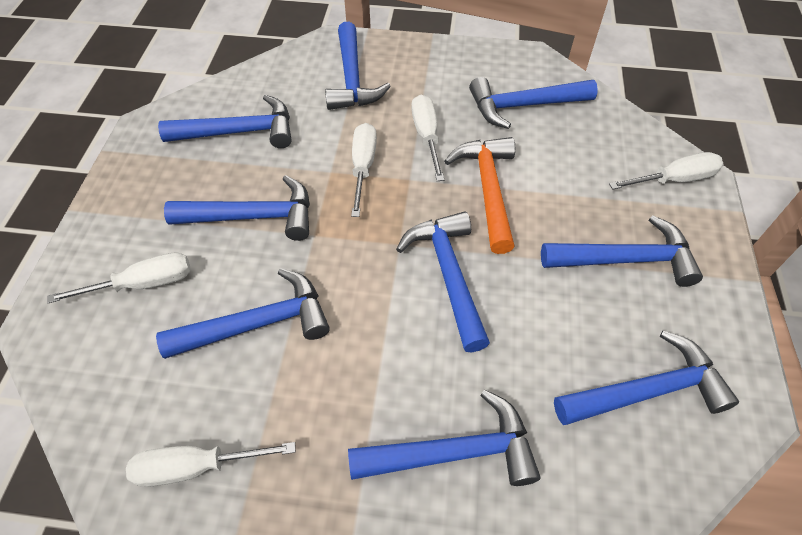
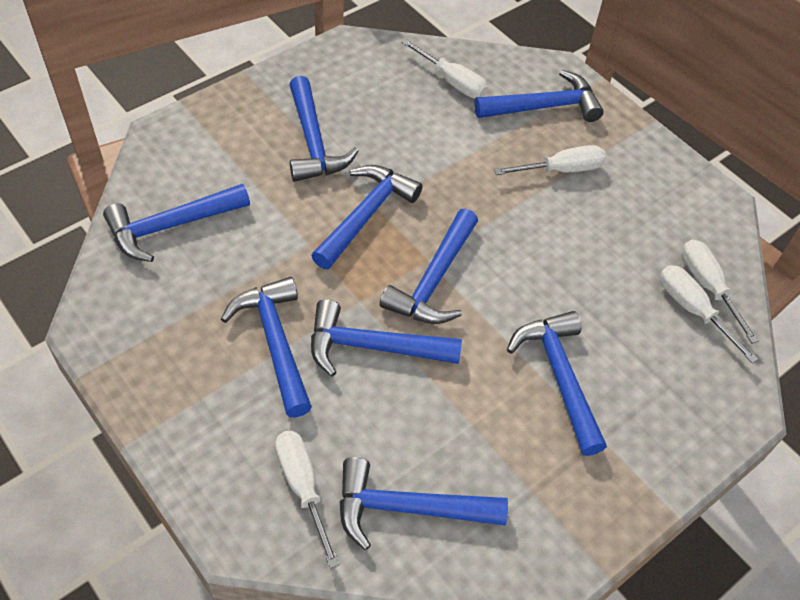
orange hammer: [444,137,515,254] = 1 -> none = 0

